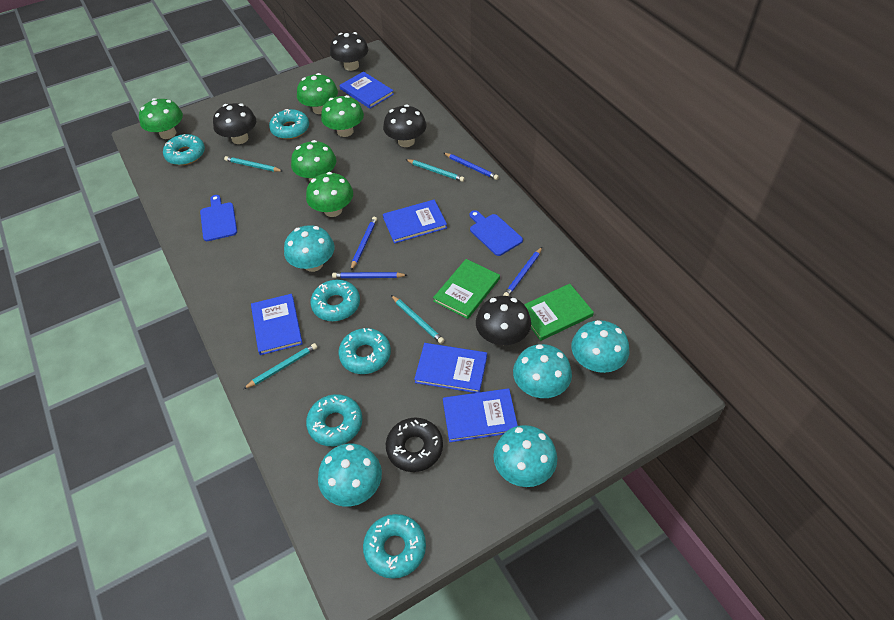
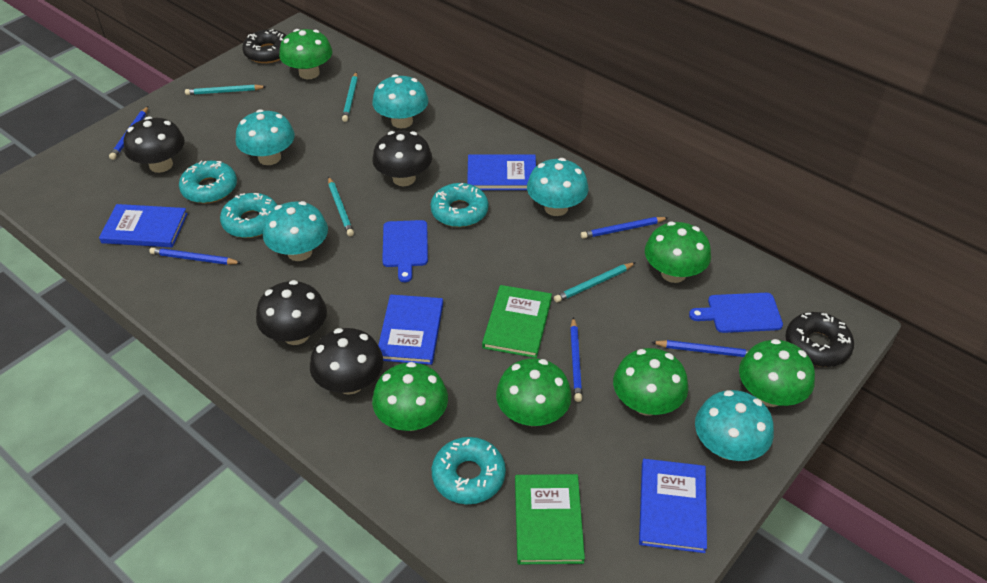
black donut: [386,417,443,472] = 1 -> [242,29,287,63] [785,312,854,367] = 2
blue book: [251,294,303,355] [340,71,394,109] [383,200,447,244] [414,343,487,393] [443,388,518,442] = 5 -> [99,204,188,247] [378,294,443,365] [467,154,536,190] [639,459,707,553] = 4
blue pencil: [332,272,407,278] [351,217,377,270] [444,153,499,180] [503,247,542,296] = 4 -> [109,106,148,160] [149,247,241,265] [570,317,582,402] [581,217,668,239] [651,340,749,357] = 5
green mushroom: [139,98,183,139] [291,140,336,182] [297,73,338,114] [306,172,353,217] [321,95,364,137] = 5 -> [279,29,333,79] [372,362,448,431] [496,358,572,426] [613,348,688,416] [645,222,711,283] [739,339,815,407] = 6
turquoise donut: [163,134,205,165] [269,109,309,139] [306,394,362,446] [310,279,360,321] [338,328,391,374] [363,514,426,579] = 6 -> [179,161,237,203] [220,193,277,238] [430,183,488,227] [432,437,506,504] = 4

